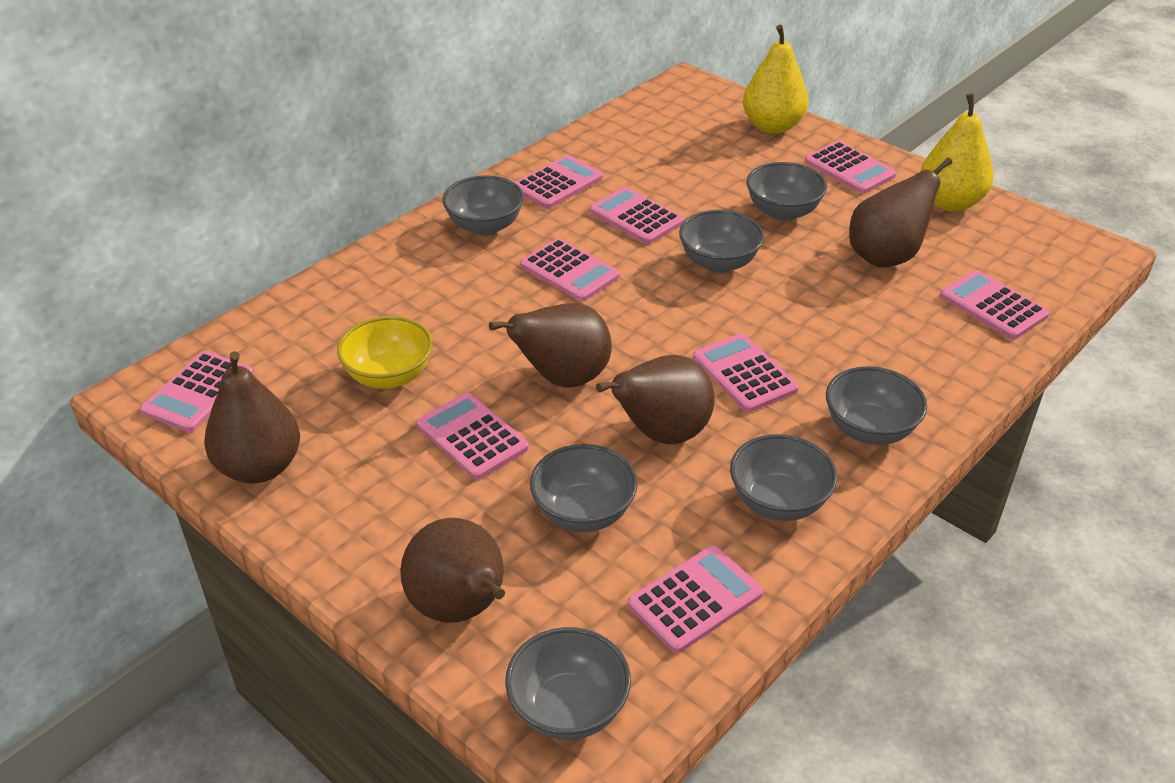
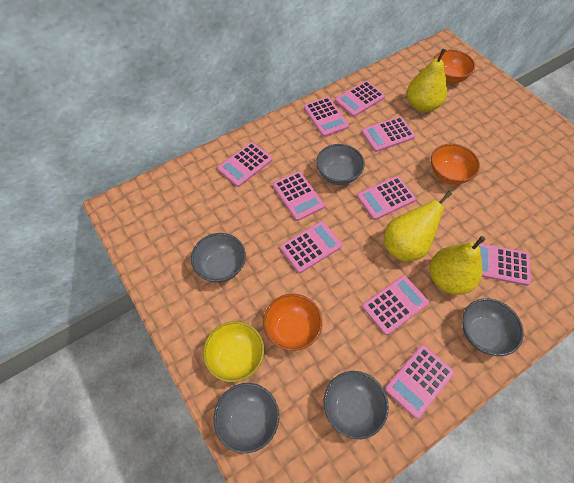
brown pear: [204,351,300,483] [400,518,505,623] [489,303,612,388] [596,355,715,444] [849,157,952,267] = 5 -> none = 0
grey bowl: [443,175,524,236] [505,627,631,740] [530,444,638,532] [679,210,764,273] [730,434,837,521] [746,162,827,221] [826,366,927,445] = 7 -> [191,233,246,283] [213,383,279,453] [316,144,365,185] [324,371,389,439] [462,298,524,356] = 5
orange bowl: none = 0 -> [263,294,322,351] [431,143,480,185] [433,50,475,83] = 3
pink calculator: [140,351,254,432] [416,393,529,480] [515,155,603,209] [520,238,620,301] [589,187,684,244] [628,546,763,653] [693,333,799,412] [805,141,896,194] [940,270,1050,339] = 9 -> [217,142,272,187] [273,171,325,221] [280,221,342,273] [304,97,349,137] [335,81,385,117] [357,176,416,220] [361,116,415,152] [362,275,429,335] [385,345,455,419] [478,243,531,286] = 10
yellow pear: [743,25,808,134] [920,93,994,211] = 2 -> [384,191,452,262] [407,48,447,112] [430,236,485,295] = 3

